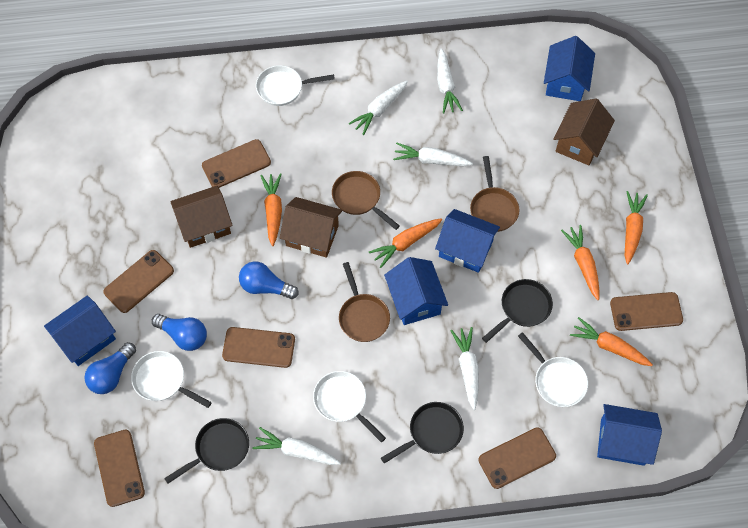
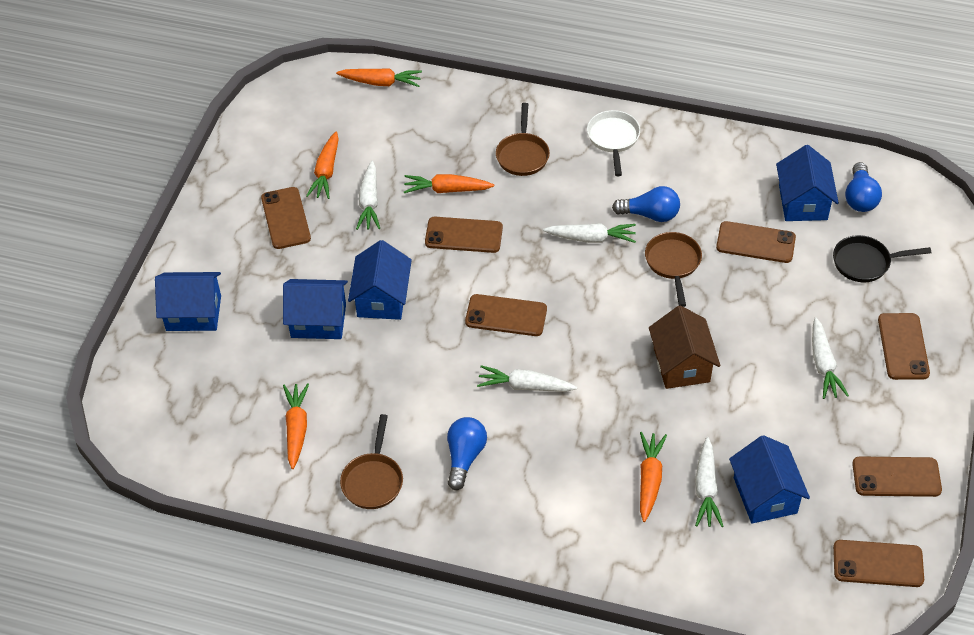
black pan: [164,418,249,484] [381,402,464,464] [482,279,553,343] = 3 -> [833,235,931,282] = 1
brown house: [170,186,233,248] [280,197,342,258] [553,99,615,165] = 3 -> [649,305,720,389] = 1
brown phone: [94,430,145,507] [103,250,174,313] [202,139,271,188] [222,327,295,368] [478,427,556,489] [610,292,683,331] = 6 -> [261,187,311,249] [425,217,503,253] [465,294,547,336] [716,221,796,263] [833,540,924,587] [852,456,942,497] [878,313,930,380] = 7
white pan: [131,351,212,408] [256,65,335,106] [313,371,386,443] [518,332,588,407] = 4 -> [587,110,640,176] = 1

